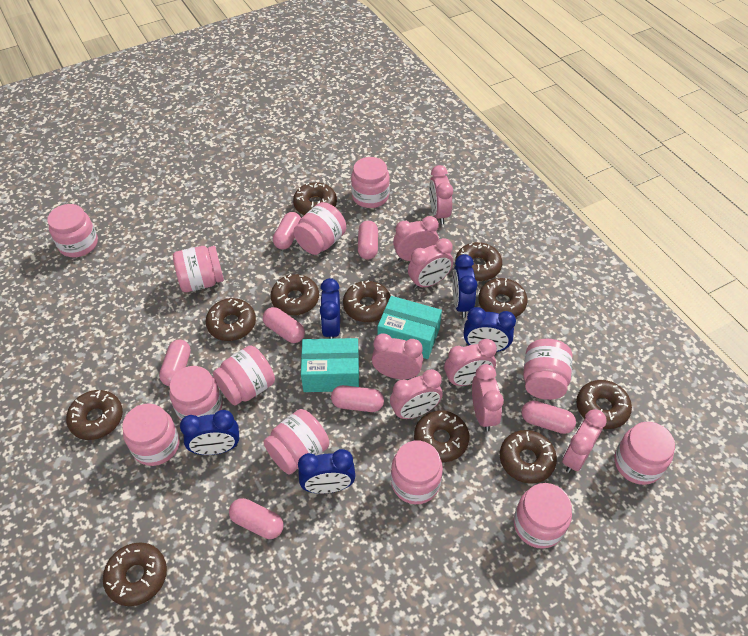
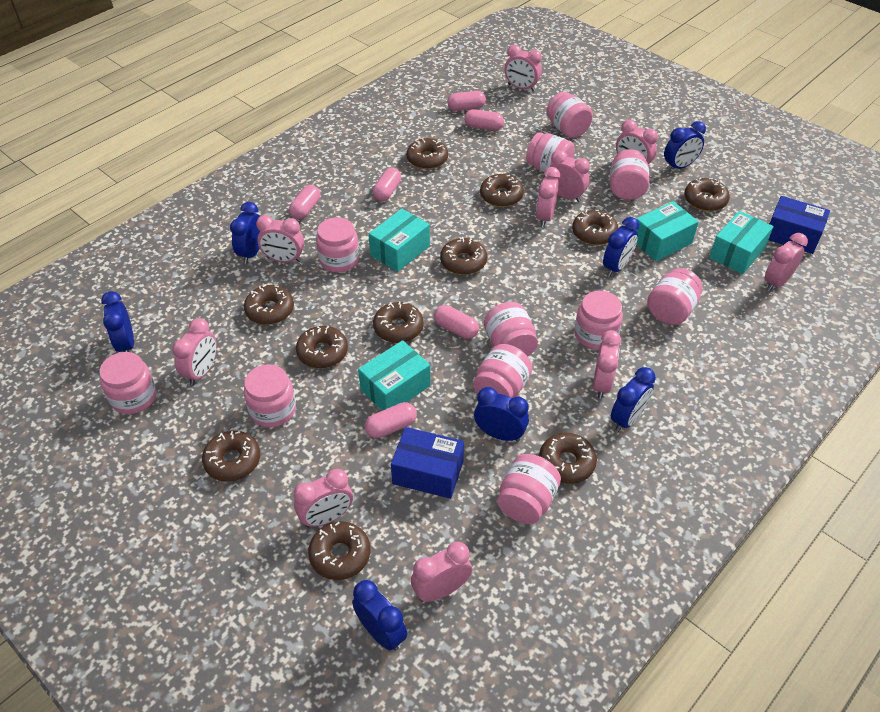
blue box: none = 0 -> [391,427,464,499] [769,196,830,254] = 2
blue clock: [180,410,240,455] [298,449,355,494] [320,278,340,339] [452,254,478,318] [463,307,516,352] = 5 -> [101,291,134,352] [230,202,260,264] [352,580,407,651] [474,387,529,442] [603,217,640,277] [611,367,656,432] [664,121,706,171] = 7
pink capsule: [159,340,191,386] [229,498,284,539] [263,307,305,343] [273,212,301,249] [331,385,384,412] [358,221,378,260] [522,400,576,434] = 7 -> [289,185,320,219] [365,402,417,438] [373,167,401,201] [434,305,479,339] [447,91,486,111] [464,109,504,130] = 6
pink clock: [372,334,423,379] [390,369,443,419] [393,216,439,262] [408,238,453,289] [429,165,453,224] [444,339,497,386] [472,364,504,431] [562,409,607,473] = 8 -> [172,318,217,385] [256,215,304,262] [293,469,353,528] [411,542,472,602] [505,45,542,92] [536,167,560,227] [547,150,590,202] [593,330,621,399] [616,120,658,164] [765,233,808,291] = 10
pink jar: [47,204,98,257] [122,403,180,466] [169,366,223,420] [173,246,224,292] [213,346,275,406] [264,409,329,475] [293,202,346,255] [351,157,390,208] [391,441,443,504] [514,483,572,549] [523,339,572,400] [614,422,675,485] = 12 -> [99,352,157,414] [244,364,296,427] [316,217,359,273] [473,344,532,398] [484,302,538,356] [497,454,561,524] [526,132,575,172] [546,92,593,138] [574,291,623,350] [610,149,649,200] [647,268,703,325] = 11
turquoise box: [301,338,359,392] [378,296,442,359] = 2 -> [358,340,430,411] [368,209,430,272] [634,201,699,261] [709,211,774,274] = 4

